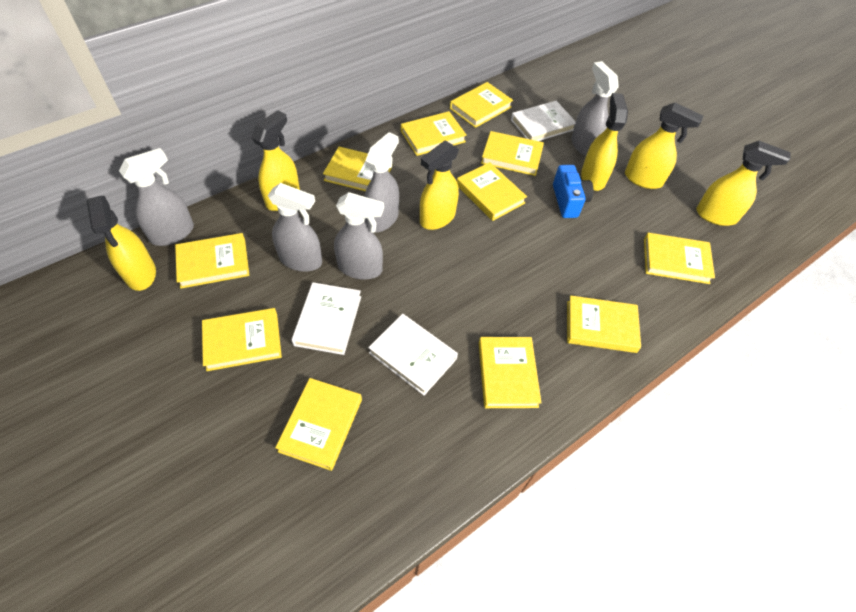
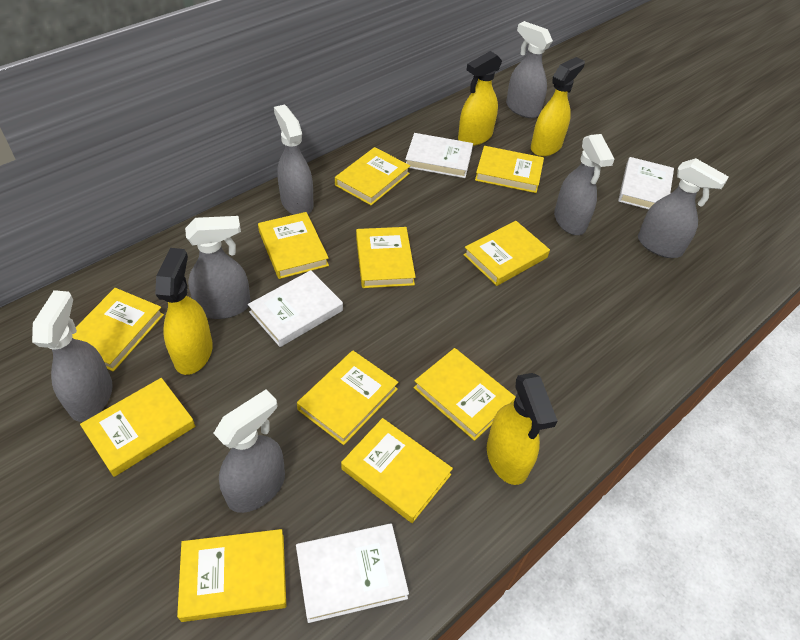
blue camera: [553,165,594,218] = 1 -> none = 0
grey spray bottle: [119,148,194,246] [268,183,322,272] [334,192,384,280] [364,132,399,232] [572,61,619,156] = 5 -> [32,290,113,422] [185,216,251,319] [213,390,285,513] [274,104,313,215] [506,21,553,118] [554,134,615,235] [638,158,729,258] = 7
white book: [291,282,361,355] [368,314,458,395] [511,101,576,141] = 3 -> [248,270,343,347] [296,524,409,623] [405,133,473,178] [618,157,674,210] = 4
yellow spray bottle: [87,196,156,291] [251,110,300,211] [420,141,459,230] [581,93,628,191] [625,103,704,189] [696,141,790,226] = 6 -> [155,248,213,375] [458,51,502,146] [487,373,557,485] [531,57,585,156] = 4

